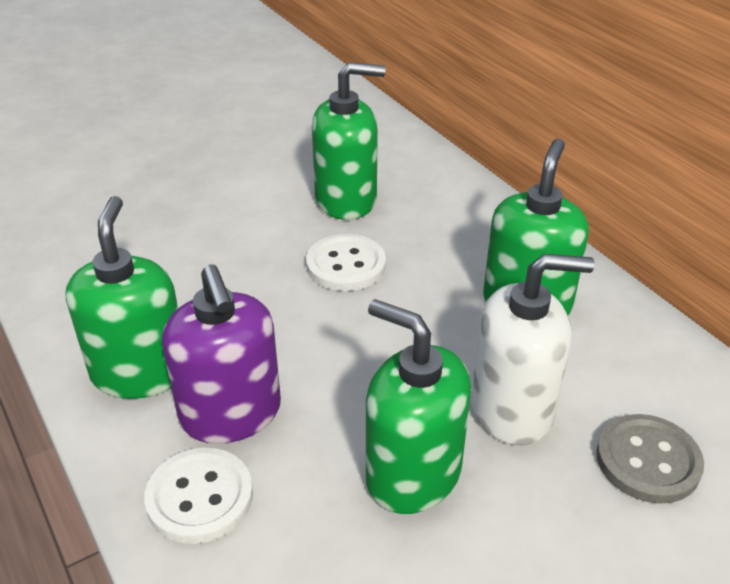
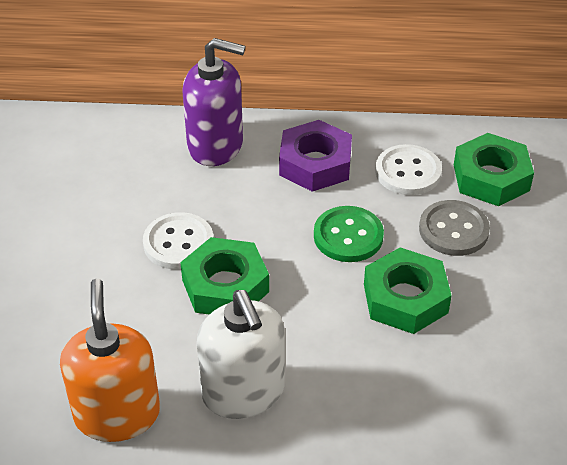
green button: none = 0 -> [314,206,384,262] = 1
green nut: none = 0 -> [180,237,269,315] [364,247,452,334] [454,133,534,206] = 3
green soap dispenser: [66,196,178,399] [312,62,385,220] [366,299,471,514] [483,139,588,315] = 4 -> none = 0
orange soap dispenser: none = 0 -> [60,279,160,442] = 1
purple nut: none = 0 -> [279,120,352,192] = 1

